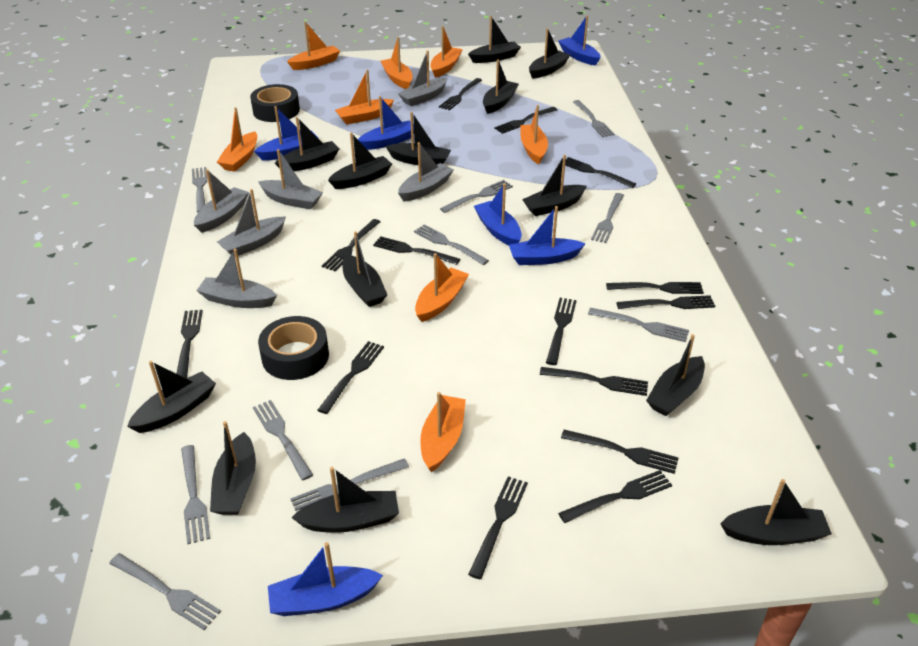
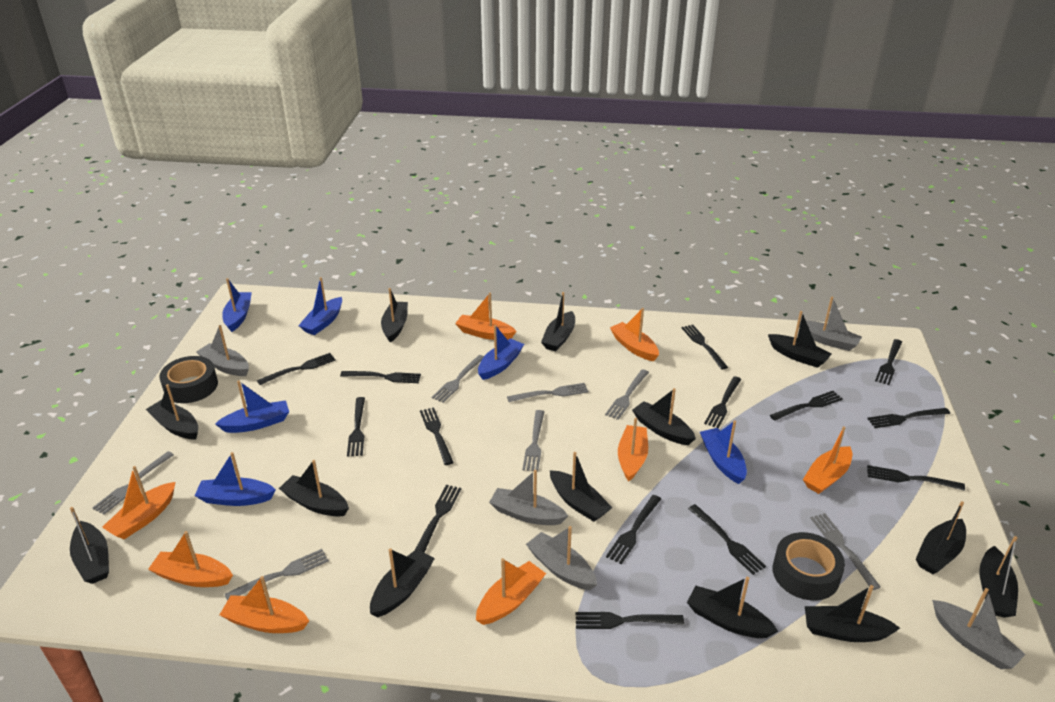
grey boat: [194,169,249,233] [196,249,277,308] [217,189,286,256] [258,149,323,209] [398,50,448,106] [398,142,454,202] = 6 -> [196,325,249,376] [489,470,568,525] [526,526,597,590] [797,296,862,351] [932,588,1026,669] = 5
grey fork: [109,553,221,630] [181,445,210,544] [192,167,207,212] [253,400,313,480] [290,458,409,513] [414,225,489,265] [440,180,513,213] [573,100,615,137] [588,308,689,342] [591,193,624,243] = 10 -> [93,451,174,515] [225,549,329,601] [432,355,484,403] [507,383,589,402] [522,410,544,472] [605,369,649,420] [810,513,881,590] = 7

